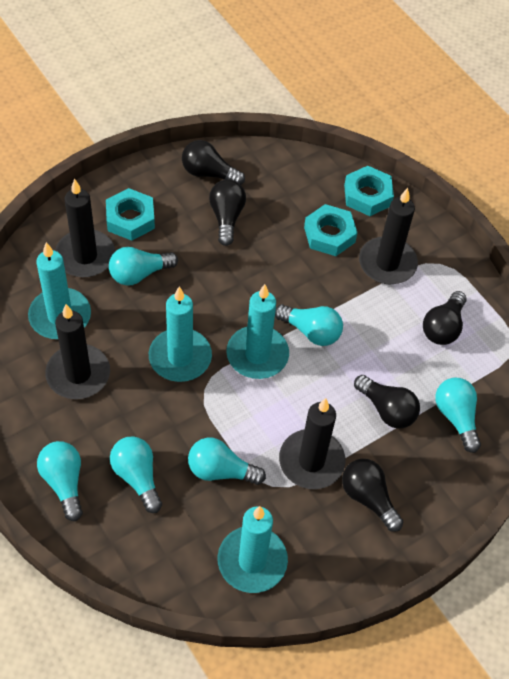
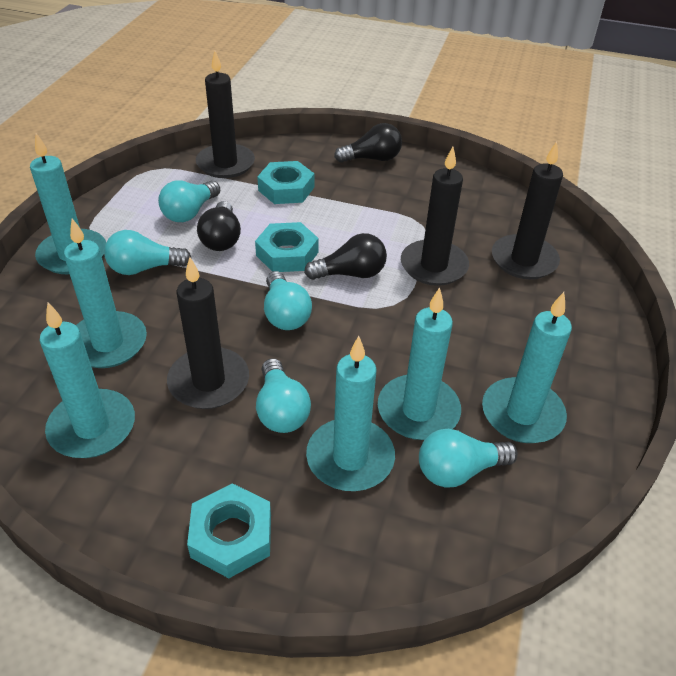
black light bulb: [182,140,245,185] [209,179,246,246] [342,459,403,532] [354,375,420,428] [423,291,467,345] = 5 -> [197,201,241,251] [304,233,387,280] [334,123,402,163] = 3
turquoise candle: [28,242,91,339] [149,287,212,382] [218,506,288,593] [226,284,289,379] = 4 -> [30,133,106,274] [40,303,135,458] [64,219,147,368] [306,336,395,491] [378,287,461,440] [482,292,572,443] = 6
turquoise light bulb: [37,441,83,521] [109,247,178,286] [110,436,162,513] [188,438,266,485] [275,304,343,346] [435,378,481,453] = 6 -> [104,230,191,275] [158,181,220,222] [256,358,311,433] [264,271,312,330] [419,429,518,488] = 5

